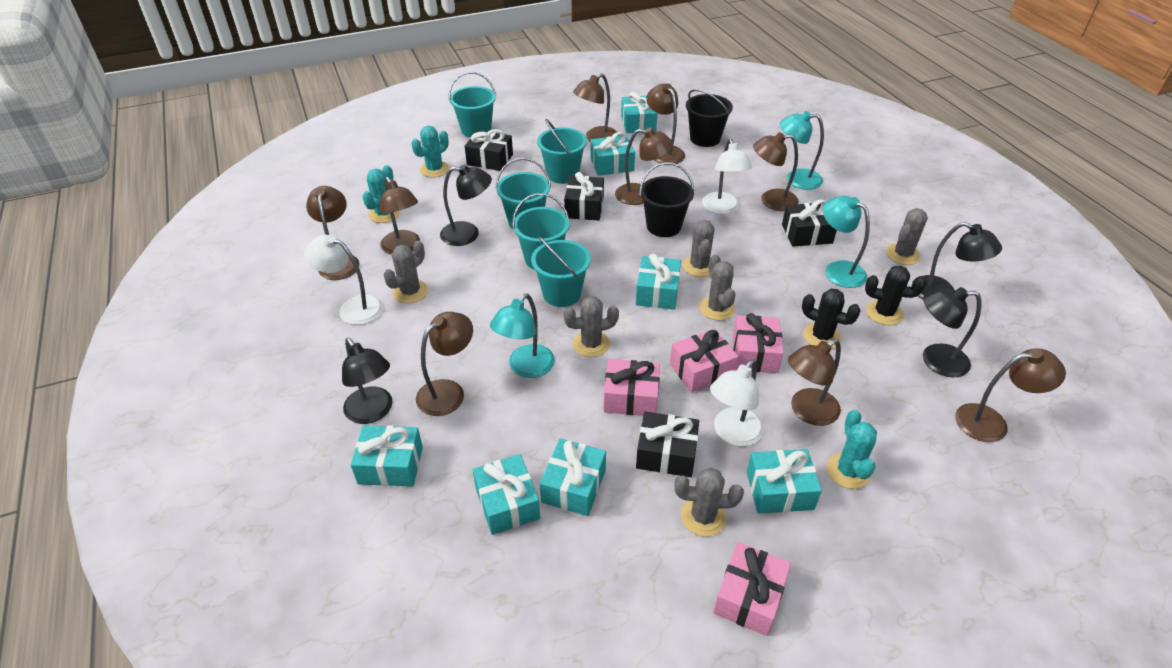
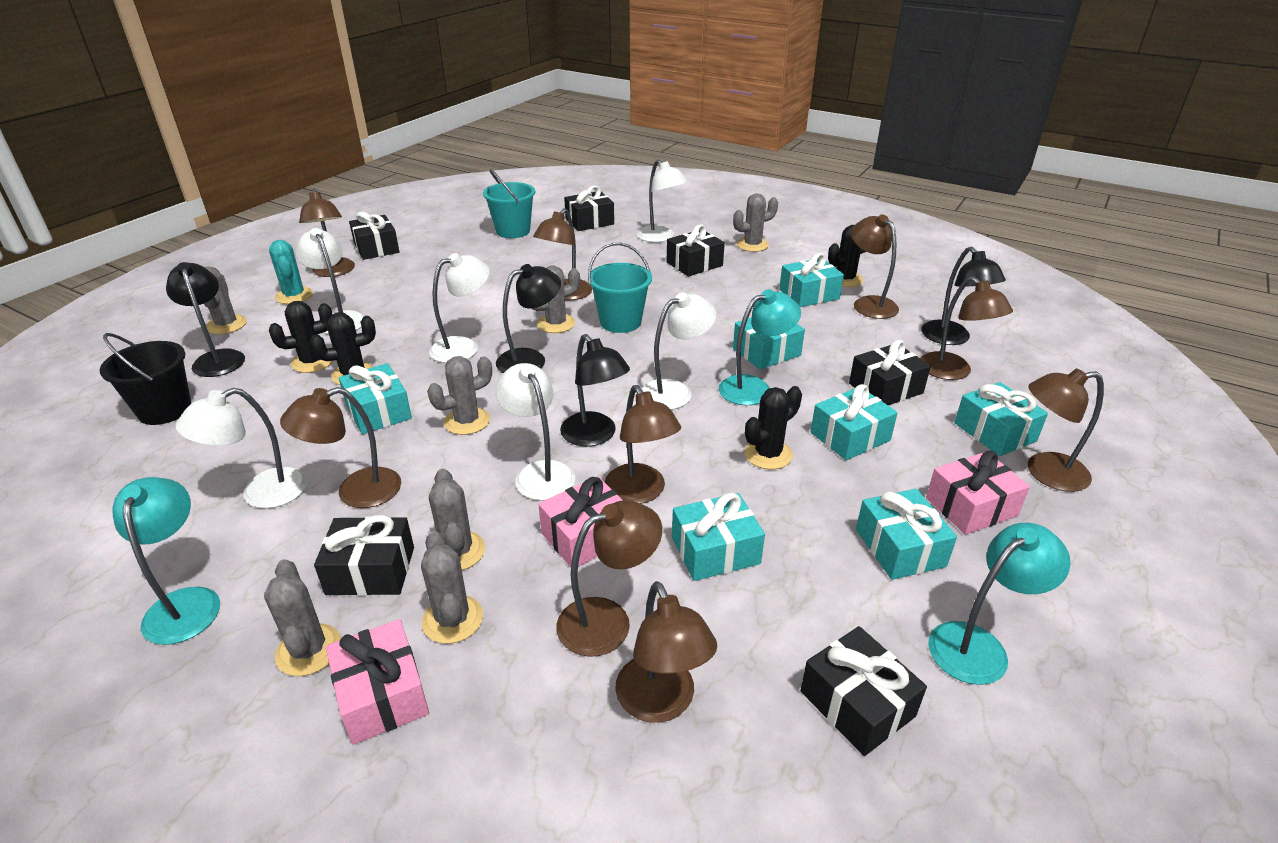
black bucket: [639,162,694,237] [686,89,733,147] = 2 -> [100,333,191,425] = 1
black cactus: [802,289,861,349] [865,266,926,325] = 2 -> [269,301,333,373] [310,312,376,385] [744,386,802,470] [828,225,866,287] = 4
black gift: [465,129,513,171] [564,172,604,221] [636,412,699,477] [782,200,837,247] = 4 -> [314,515,414,596] [349,211,399,260] [564,186,614,231] [667,224,725,276] [800,626,927,756] [849,340,931,405] = 6
grey cactus: [384,241,428,303] [564,296,619,357] [675,468,744,537] [682,220,715,277] [699,254,735,321] [886,208,928,265] = 6 -> [204,266,247,334] [264,559,341,676] [421,531,483,644] [427,356,492,435] [429,469,485,570] [531,265,580,333] [733,193,778,252] = 7
pink gift: [603,359,660,416] [670,329,738,393] [713,542,791,636] [733,313,784,373] = 4 -> [326,619,429,745] [538,476,623,567] [926,450,1030,535] = 3
turquoise bucket: [449,72,496,138] [496,158,551,229] [512,193,569,270] [531,236,591,307] [537,119,587,184] = 5 -> [483,169,535,238] [588,243,652,333] = 2
turquoise cactus: [362,165,400,223] [411,126,449,177] [827,410,877,489] = 3 -> [269,240,313,304] = 1
white lamp: [304,235,383,325] [702,139,752,214] [710,359,764,446] = 3 -> [176,388,308,508] [295,228,364,334] [429,253,490,363] [495,363,575,501] [637,159,687,242] [641,292,716,410] = 6

